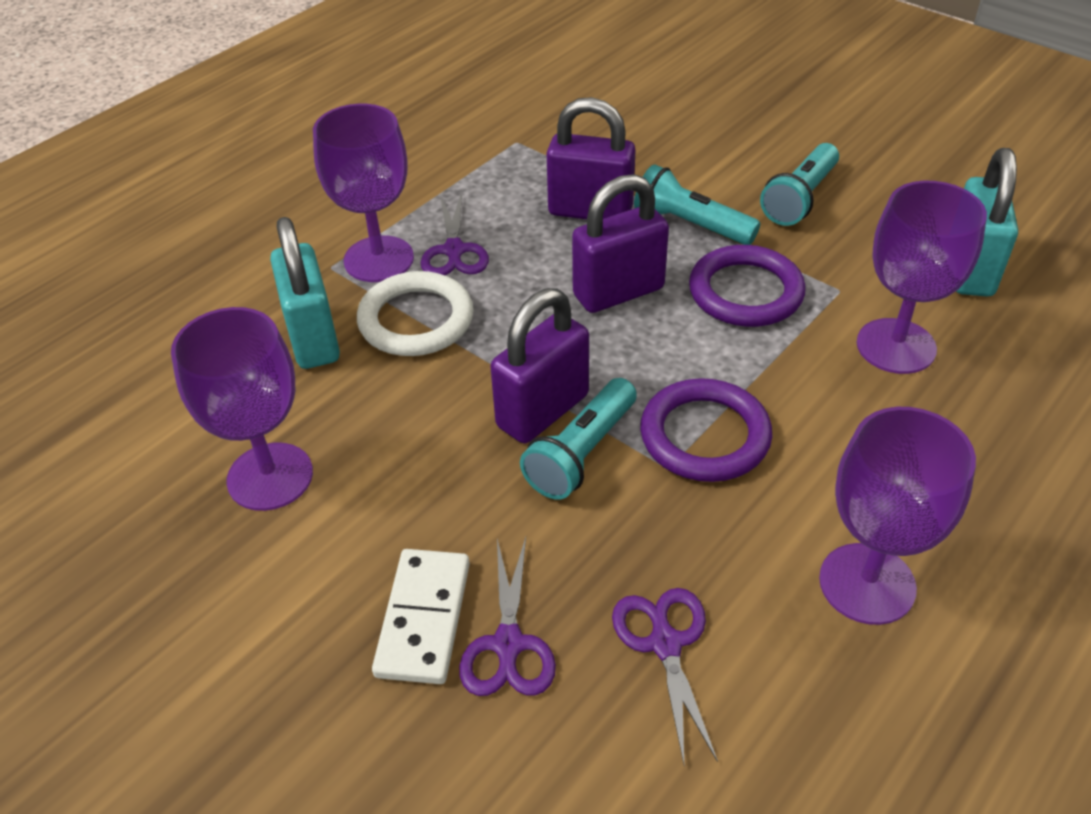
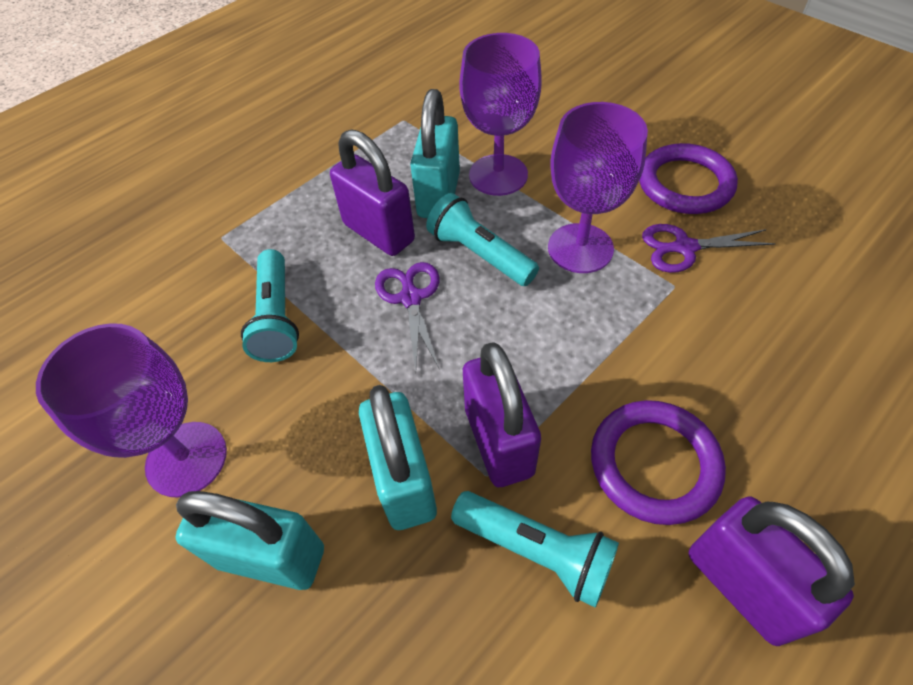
purple goblet: [171,307,313,511] [313,104,414,282] [819,407,976,625] [856,181,987,374] = 4 -> [36,323,227,497] [459,33,542,196] [548,102,648,273] = 3
purple scissors: [420,192,489,275] [459,537,556,696] [612,588,718,764] = 3 -> [375,262,440,371] [642,224,776,273] = 2
turquoise padlock: [270,217,340,369] [956,148,1018,297] = 2 -> [176,491,324,590] [359,385,437,530] [410,89,460,218] = 3
white domino: [372,549,470,684] = 1 -> none = 0
white ring: [357,271,474,356] = 1 -> none = 0

